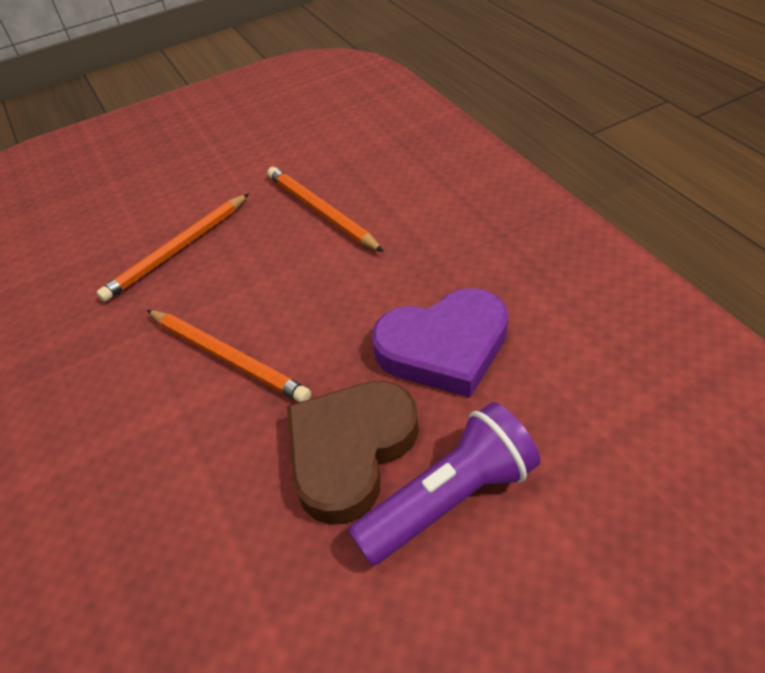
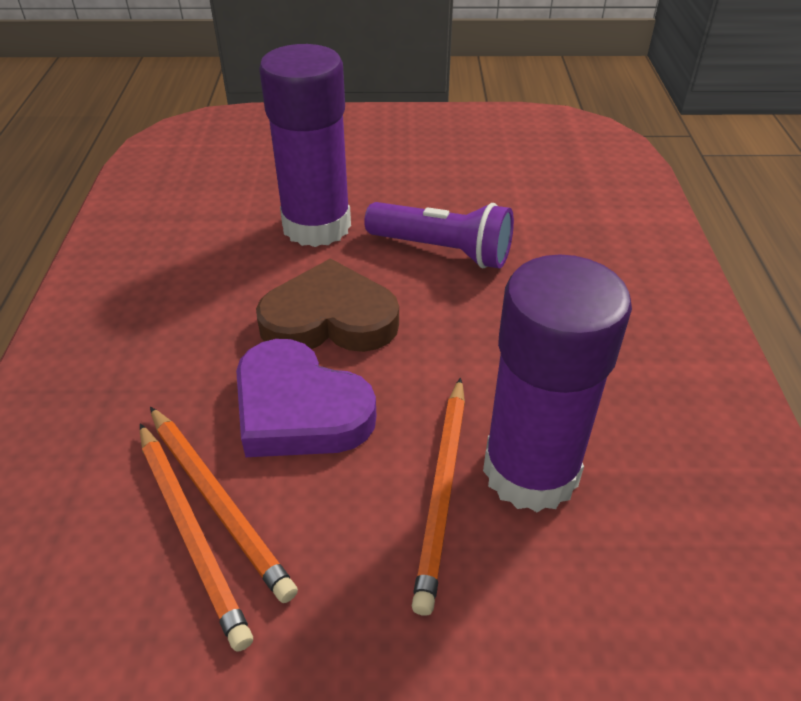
purple glue stick: none = 0 -> [259,44,351,247] [483,255,632,512] = 2

